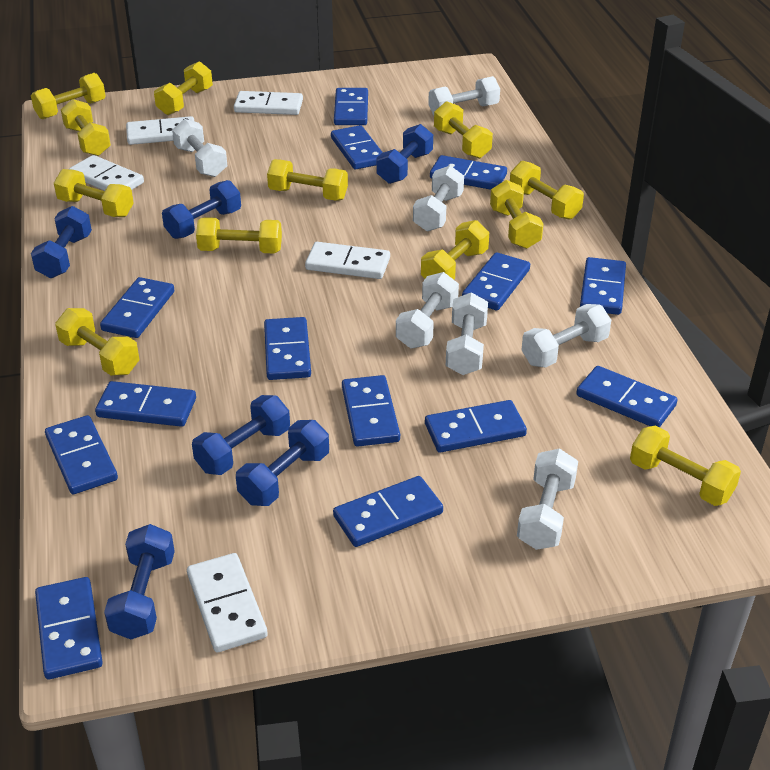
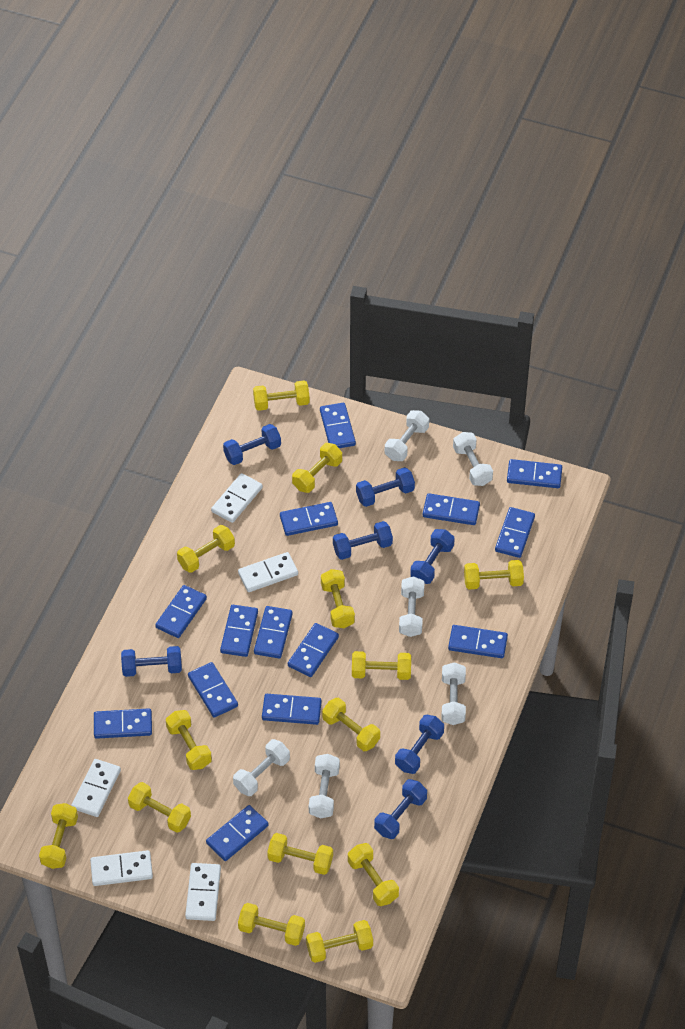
blue dumbbell: [31,206,92,278] [104,524,175,640] [162,180,241,239] [192,395,290,475] [236,420,329,506] [377,124,433,184] = 6 -> [121,646,182,677] [223,424,281,465] [333,521,393,560] [356,467,415,507] [374,779,427,839] [395,715,444,774] [410,529,455,584] = 7
white dumbbell: [172,119,227,177] [396,272,459,349] [413,166,464,232] [428,76,500,116] [446,292,488,375] [517,448,578,550] [521,304,611,368] = 7 -> [233,739,290,796] [309,754,340,818] [385,410,429,461] [399,576,425,637] [442,662,466,725] [453,432,493,486] = 6
yellow dumbbell: [31,73,106,119] [54,169,134,217] [55,308,139,376] [61,99,111,156] [154,61,213,115] [196,217,282,254] [267,159,348,201] [421,220,489,279] [434,101,493,159] [490,180,543,249] [510,161,584,220] [630,426,741,506] = 12 -> [39,803,78,869] [128,782,191,833] [166,710,212,770] [177,525,235,573] [238,903,305,946] [253,381,310,411] [267,833,333,875] [292,443,342,493] [306,920,373,963] [321,569,355,628] [322,698,380,751] [348,843,399,906] [352,651,411,680] [464,560,524,590] = 14

